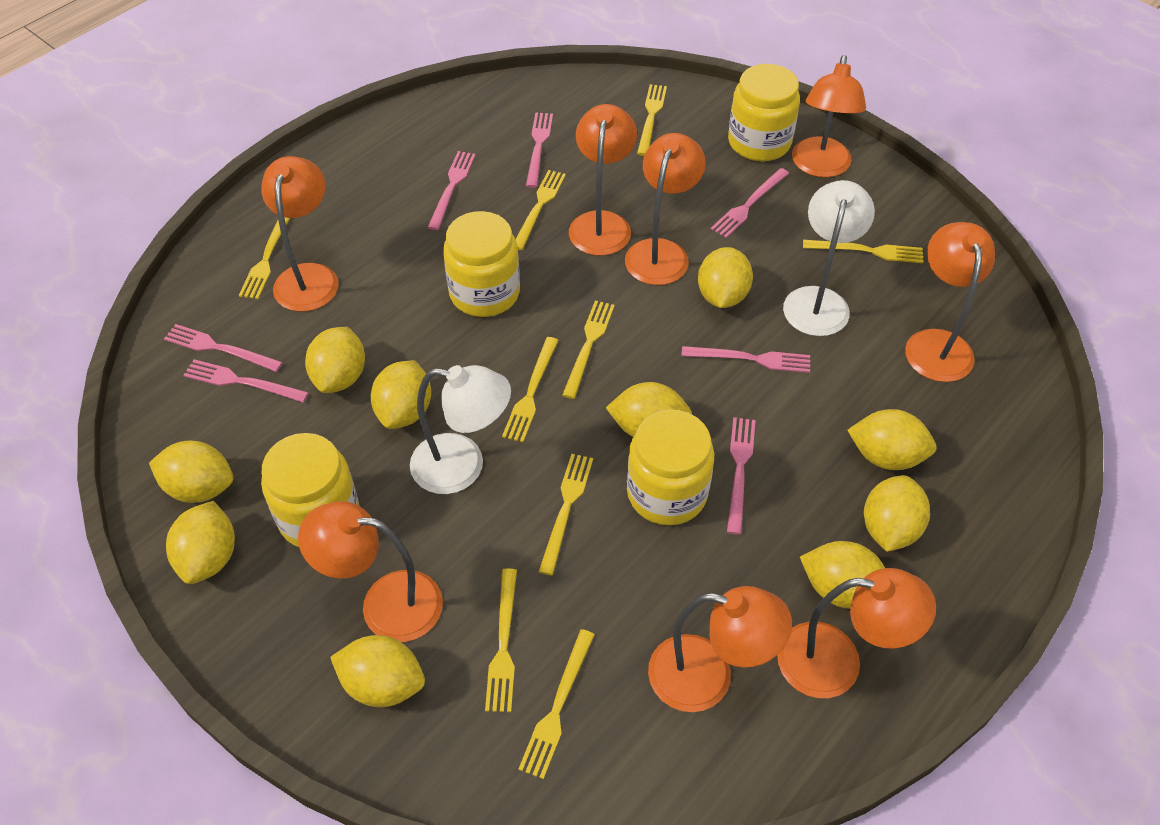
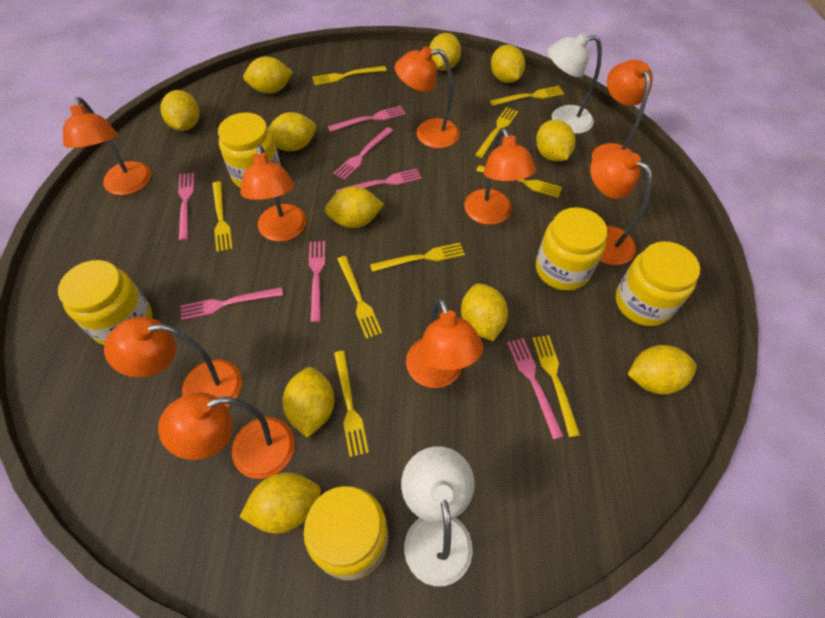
orange lamp: [261,156,339,312] [298,501,443,642] [569,104,637,256] [625,133,706,285] [648,586,792,712] [777,568,936,698] [792,55,866,178] [905,222,995,382] = 8 -> [63,97,151,195] [104,317,242,407] [158,392,295,479] [240,144,307,242] [395,46,459,148] [406,298,483,388] [464,128,536,225] [590,149,652,265] [592,60,653,160] = 9
yellow jar: [261,433,360,547] [443,211,520,317] [627,410,714,525] [728,64,800,161] = 4 -> [58,260,152,345] [218,112,281,188] [304,486,388,580] [536,207,608,291] [616,241,700,326] = 5
yellow lemon: [149,441,234,503] [166,501,235,584] [305,327,365,393] [330,635,425,707] [371,360,431,429] [606,382,692,437] [698,247,753,308] [800,541,885,609] [847,409,936,470] [864,475,930,552] = 10 -> [160,90,200,131] [240,473,321,533] [243,56,293,94] [269,112,316,151] [282,367,335,438] [325,186,384,228] [429,33,461,71] [461,283,508,341] [491,45,525,83] [536,120,575,162] [628,345,697,395] = 11

